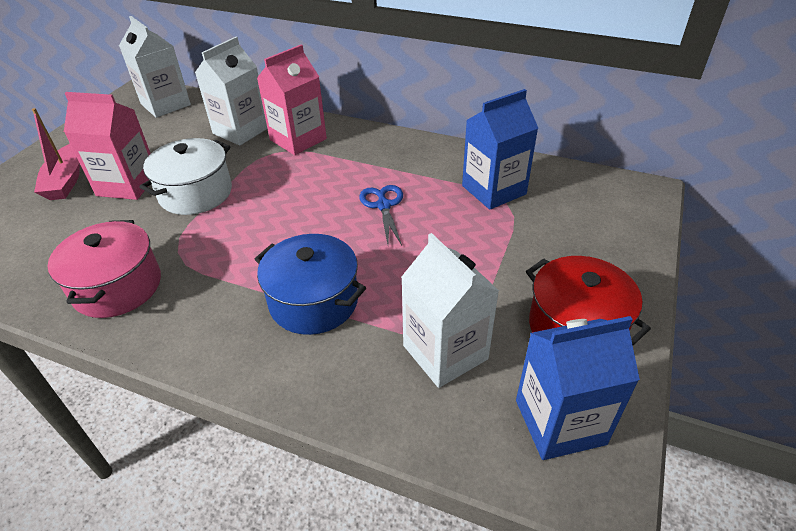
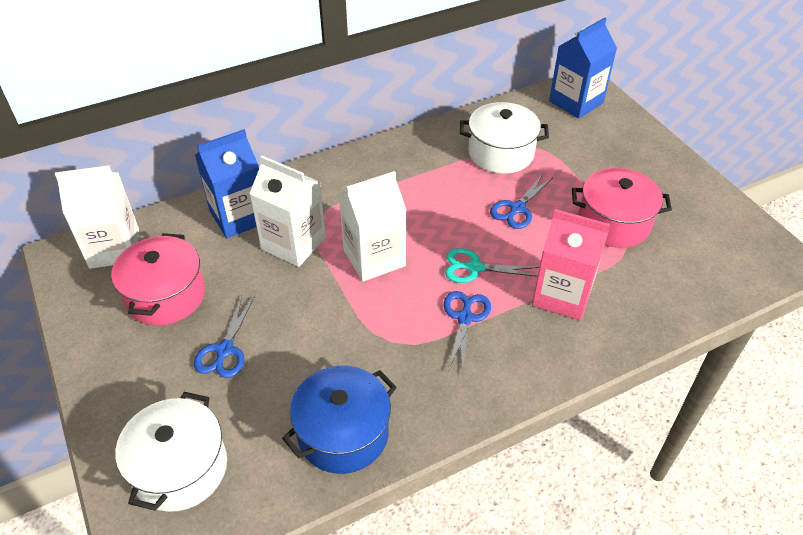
blue scissors: [359,185,403,245] = 1 -> [194,295,255,378] [444,291,491,374] [490,173,553,229] = 3
pink boat: [32,108,80,200] = 1 -> none = 0
pink carton: [64,92,151,200] [257,44,327,155] = 2 -> [532,209,610,321] = 1
pink pot: [48,220,161,318] = 1 -> [111,233,205,326] [572,168,672,248] = 2
red pot: [526,256,651,345] = 1 -> none = 0
turquoise scissors: none = 0 -> [445,248,540,283] = 1
white pot: [139,138,232,215] = 1 -> [115,392,227,512] [460,102,549,174] = 2

